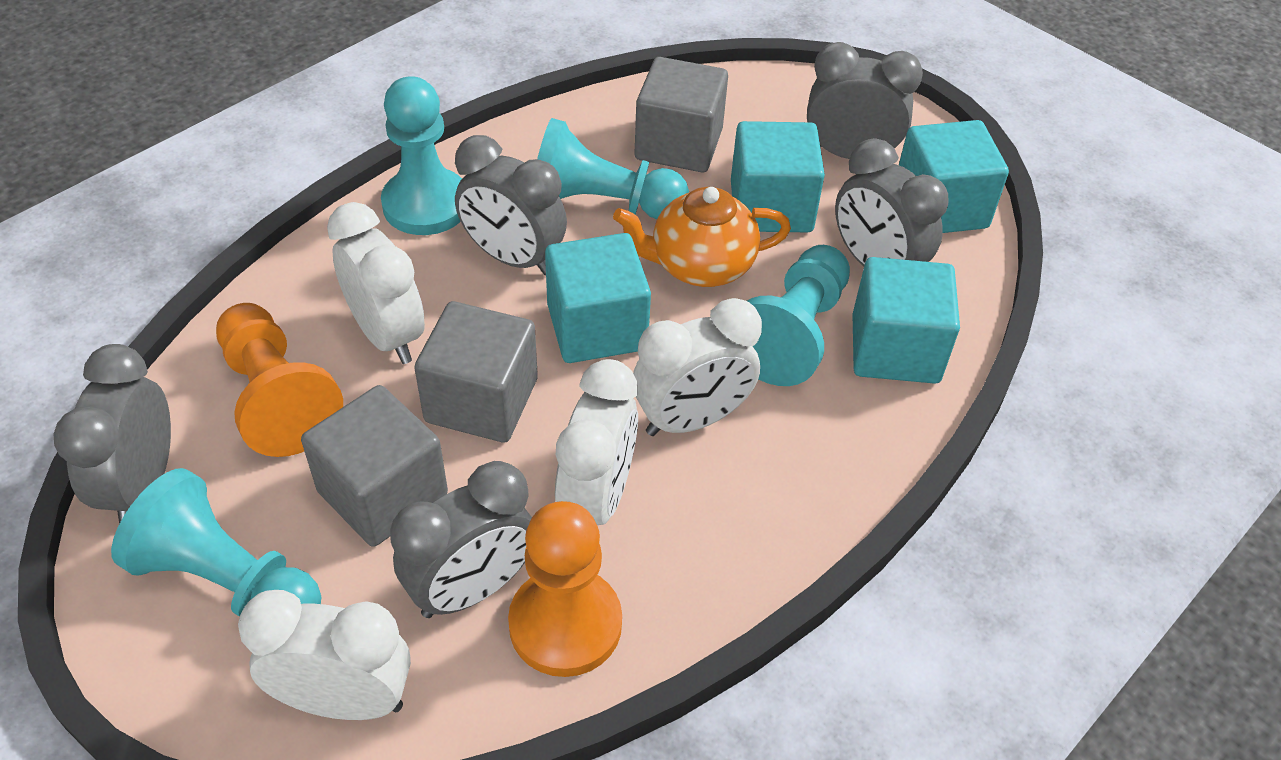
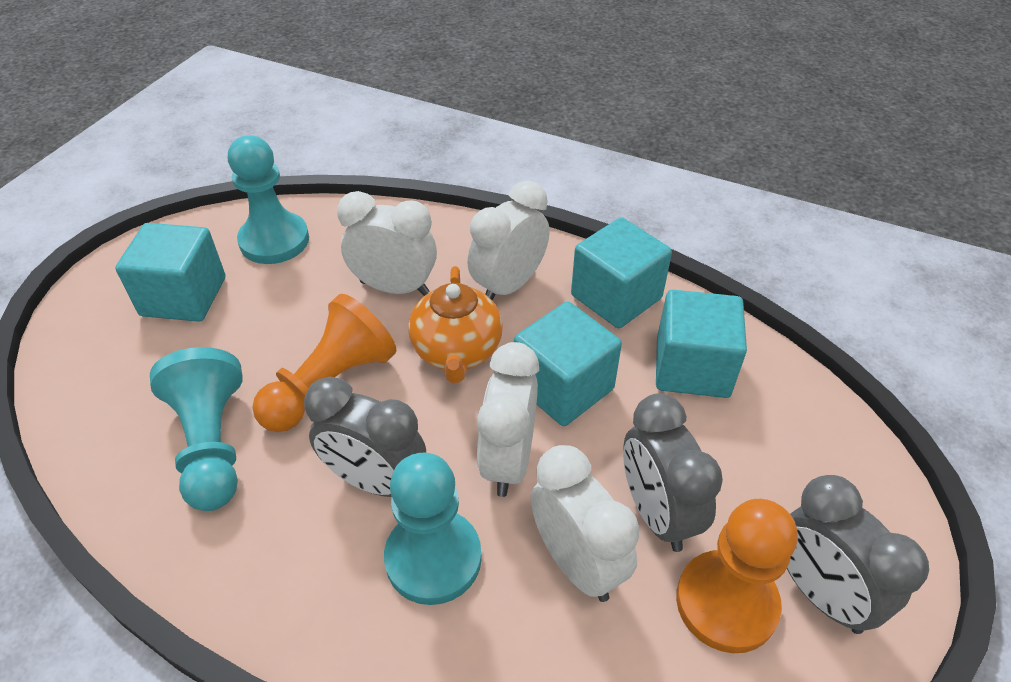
grey clock: [54,344,171,524] [390,461,532,618] [455,135,567,275] [807,42,923,159] [835,138,948,266] = 5 -> [304,377,426,497] [623,393,723,552] [787,475,929,634] = 3
grey cube: [301,385,448,547] [414,301,538,442] [635,57,728,172] = 3 -> none = 0
turquoise pawn: [111,468,321,617] [381,76,462,235] [537,118,689,219] [747,245,850,386] = 4 -> [150,347,242,511] [228,135,309,264] [384,453,482,605] = 3

